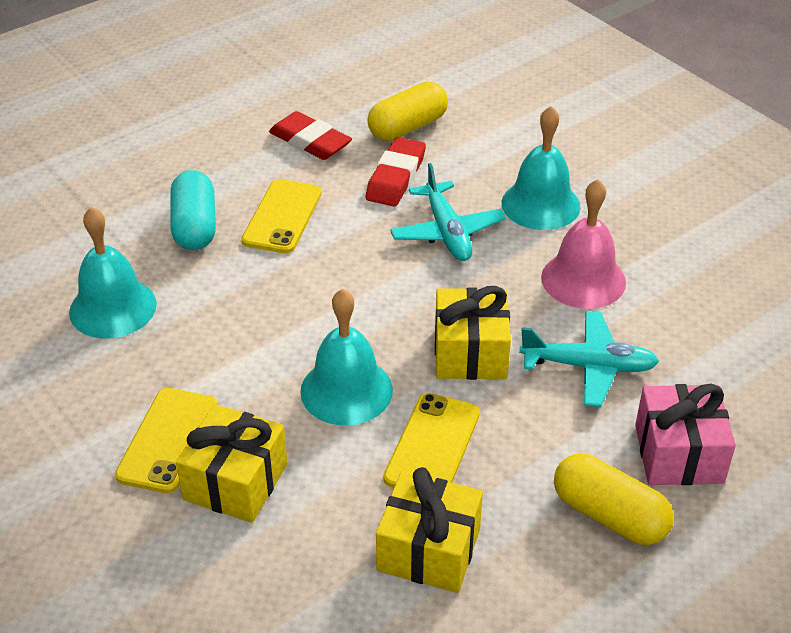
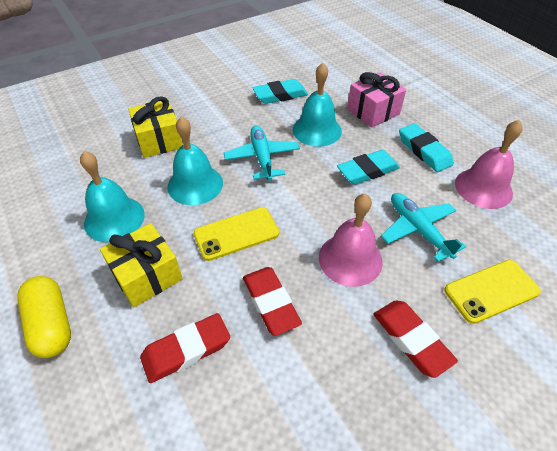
pink bell: [541,179,626,309] = 1 -> [319,194,383,287] [455,120,523,209] = 2
red eraser: [269,111,352,160] [366,137,426,207] = 2 -> [140,313,230,383] [243,267,302,336] [373,301,458,378] = 3
turquoise capsule: [170,170,216,250] = 1 -> none = 0
turquoise eraser: none = 0 -> [252,79,308,104] [337,150,400,185] [399,123,454,172] = 3
yellow capsule: [367,82,448,141] [554,454,674,545] = 2 -> [17,276,71,358] = 1
yellow gift: [176,404,287,523] [376,467,483,593] [435,286,511,380] = 3 -> [100,223,183,307] [128,96,183,158] = 2
yellow phone: [115,388,217,493] [242,179,322,253] [384,393,480,488] = 3 -> [194,207,279,261] [444,260,541,324] = 2

